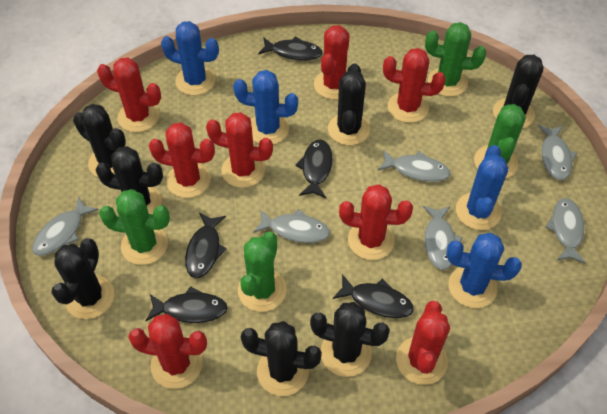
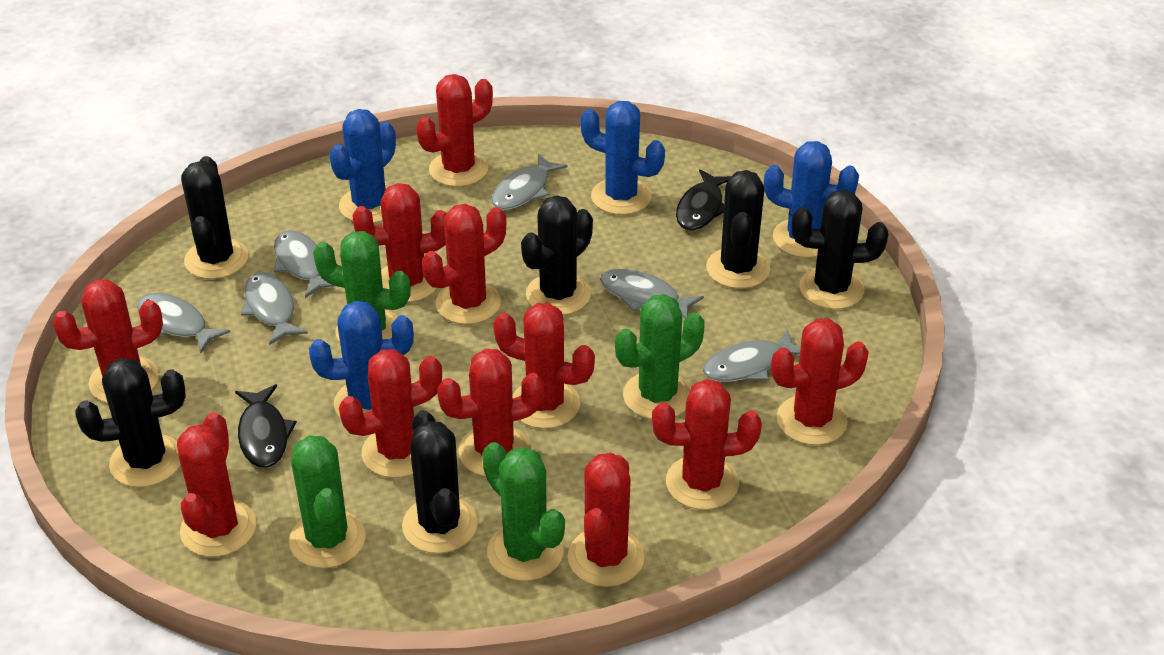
black cactus: [51,238,114,319] [73,104,126,178] [96,146,163,214] [241,321,322,396] [310,302,390,377] [328,64,370,145] [493,55,543,128] = 7 -> [75,358,186,487] [181,156,248,279] [402,410,478,554] [521,195,593,315] [706,170,770,289] [792,190,888,309] = 6
black fish: [146,286,228,323] [185,212,227,279] [258,36,323,61] [295,139,332,198] [333,274,414,318] = 5 -> [235,384,297,468] [676,169,731,230] = 2
red cactus: [97,57,161,132] [128,314,207,389] [149,122,215,198] [206,112,273,188] [314,25,350,99] [339,184,413,260] [383,48,446,123] [396,301,450,385] = 8 -> [53,279,163,403] [177,412,257,557] [339,349,442,478] [352,183,446,302] [417,74,493,187] [422,204,506,324] [437,349,544,477] [493,303,595,429] [568,453,645,587] [652,379,762,510] [771,318,869,445] = 11

